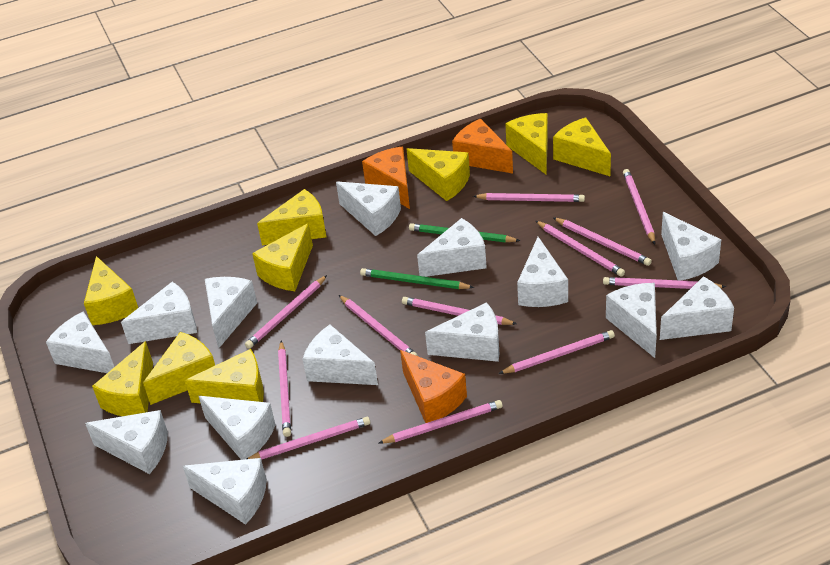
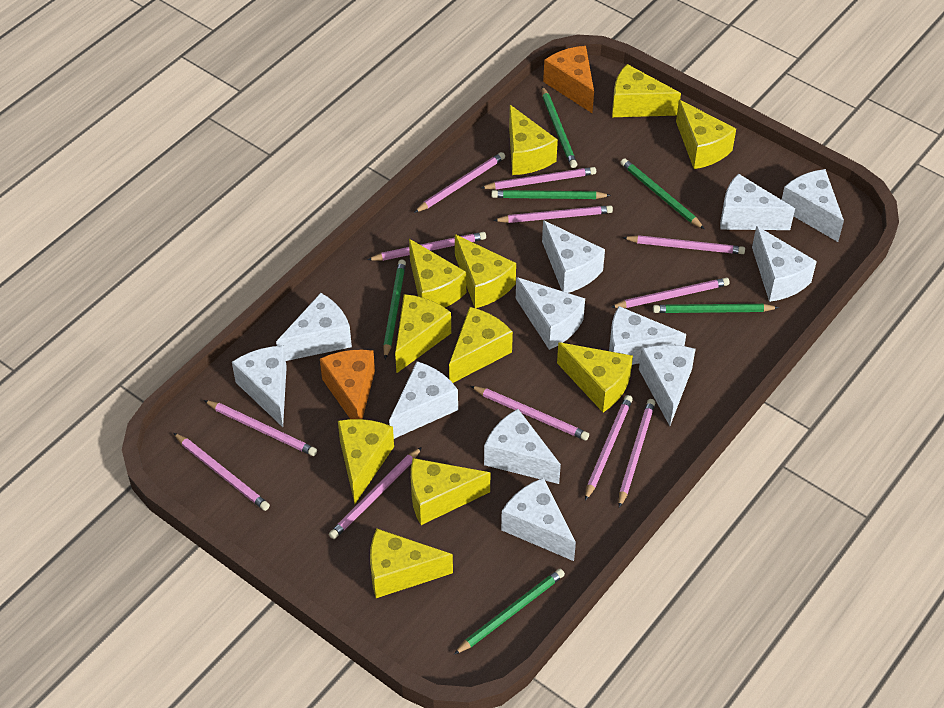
green pencil: [360,268,474,289] [409,223,520,243] = 2 -> [383,259,406,359] [454,569,565,654] [491,190,611,199] [542,86,577,168] [620,158,704,229] [653,304,779,313] = 6
orange cheese: [362,147,410,209] [400,350,467,423] [452,119,513,173] = 3 -> [320,350,375,419] [543,46,594,113] = 2
white cheese: [46,311,114,373] [85,410,168,474] [121,282,197,344] [183,458,267,525] [199,396,276,460] [205,277,257,349] [302,325,378,385] [336,181,401,236] [417,218,487,277] [425,302,499,362] [517,237,568,307] [606,283,657,358] [660,276,734,340] [661,212,721,281] = 14 -> [232,346,287,427] [276,293,352,361] [389,361,458,439] [484,409,561,484] [501,478,576,561] [516,277,585,350] [542,220,605,293] [609,306,686,365] [639,345,696,426] [720,173,795,230] [752,226,817,302] [782,169,844,242] = 12
yellow cheese: [84,256,138,325] [92,341,153,416] [143,332,215,405] [185,349,264,404] [252,223,313,291] [257,189,326,245] [406,148,470,201] [505,113,548,175] [553,117,611,176] = 9 -> [338,419,394,504] [370,529,453,598] [395,294,451,374] [409,239,466,308] [411,458,490,525] [449,307,513,383] [455,234,516,308] [509,105,558,175] [557,342,633,412] [612,64,681,117] [676,100,736,169] = 11

